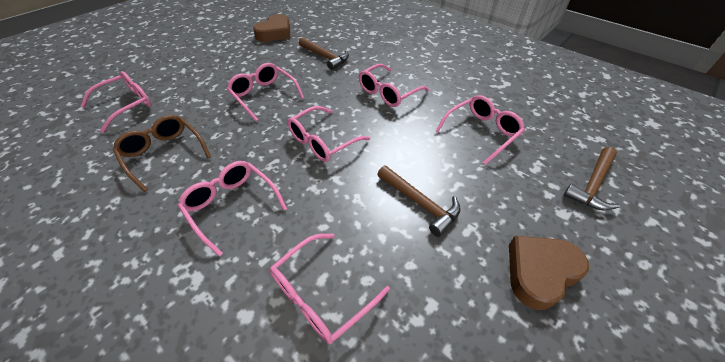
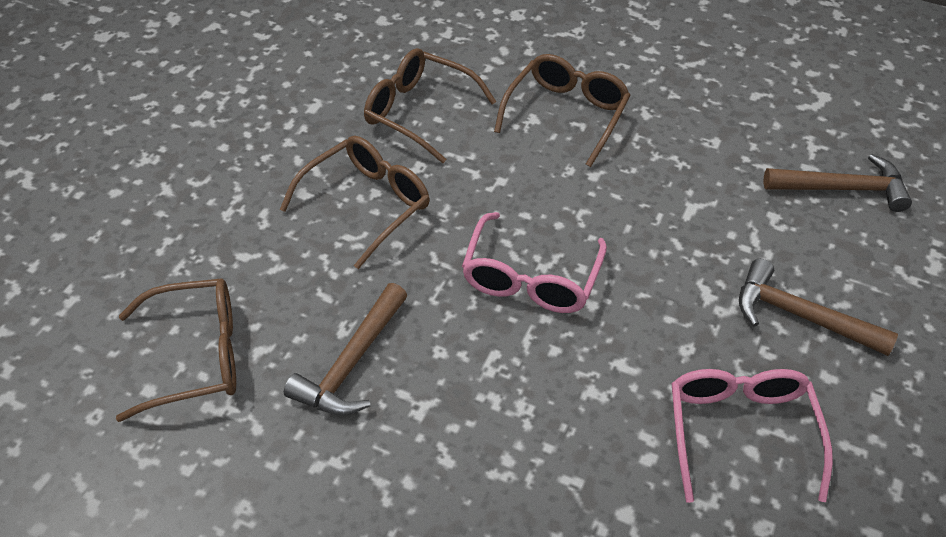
brown glasses: [113,115,211,192] = 1 -> [116,278,236,422] [280,136,430,269] [364,48,497,163] [494,54,631,167] = 4
brown heart: [253,14,290,42] [509,236,589,310] = 2 -> none = 0
pink glasses: [80,71,152,133] [178,161,287,257] [227,63,304,121] [270,234,390,344] [287,106,370,162] [359,64,429,107] [436,95,525,165] = 7 -> [462,212,607,313] [671,369,833,503] = 2

